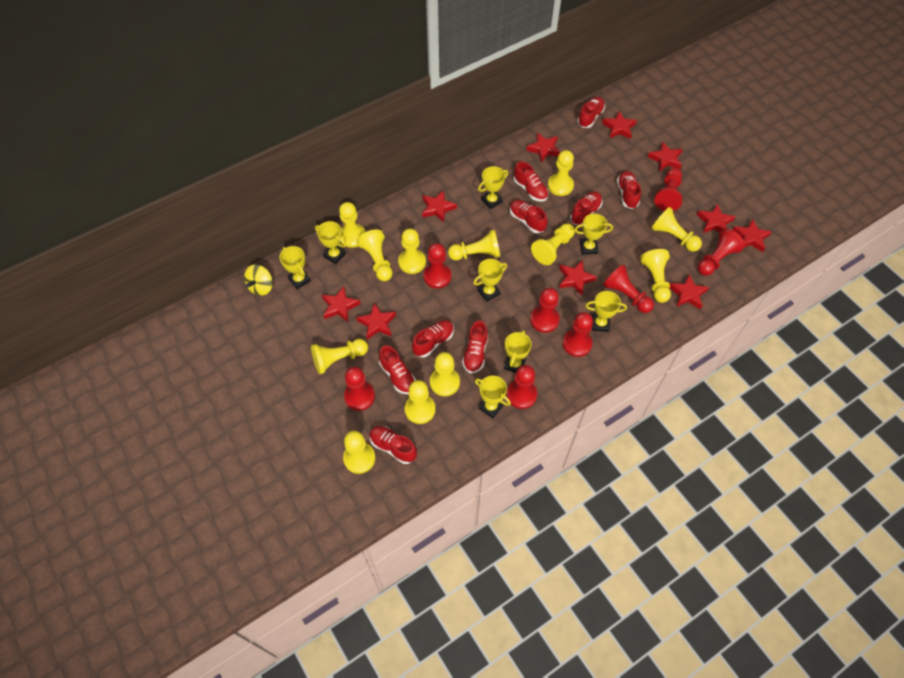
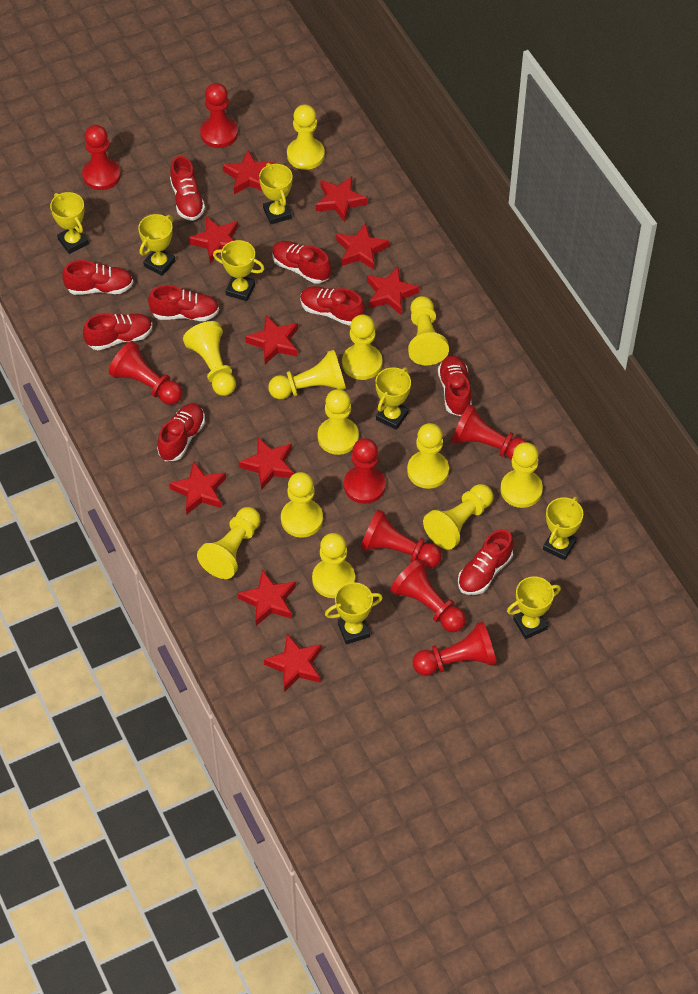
yellow spinning top: [244,265,273,296] = 1 -> none = 0

